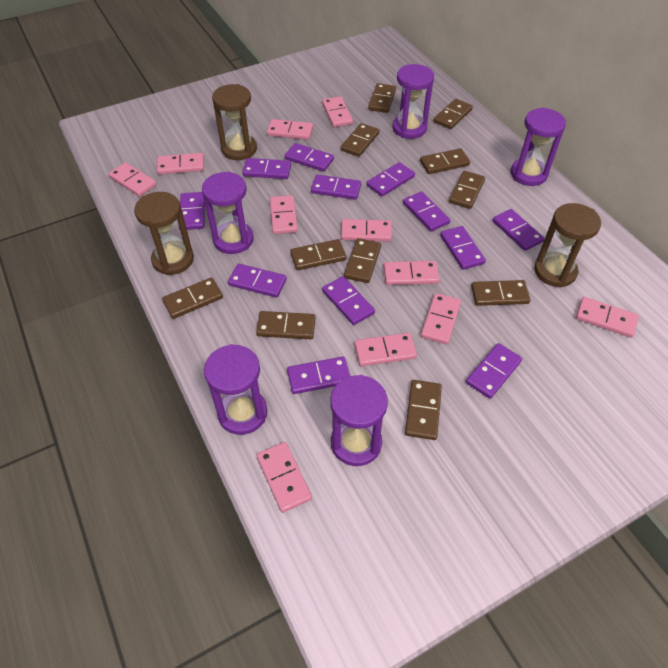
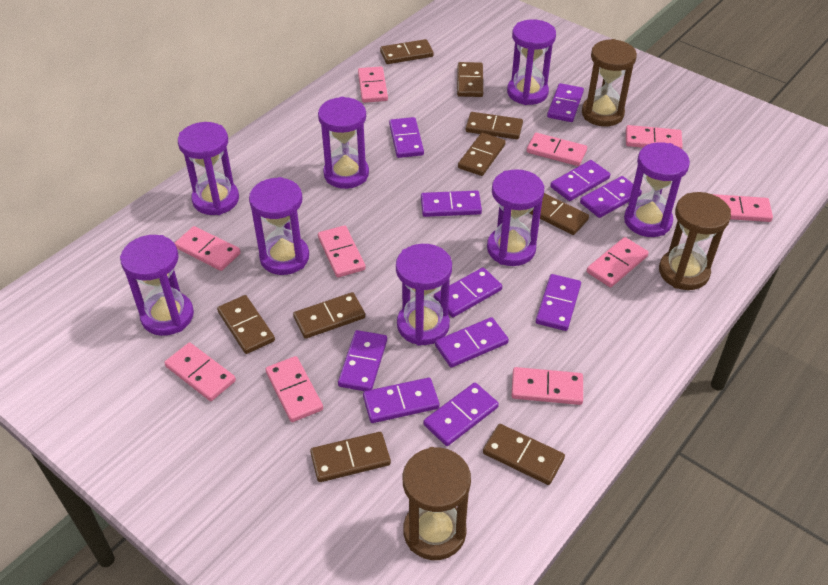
brown domino: [162,277,223,319] [256,311,316,339] [290,239,346,270] [340,123,379,157] [344,238,381,283] [368,83,396,113] [405,380,442,440] [420,148,470,174] [433,99,473,129] [449,171,485,209] [471,280,531,306] = 11 -> [217,295,275,354] [293,292,365,339] [310,432,391,482] [380,39,434,64] [457,62,483,97] [458,133,506,176] [466,112,523,139] [483,424,565,485] [529,193,589,235] = 9
pink domino: [108,162,157,196] [157,153,204,174] [257,442,312,513] [267,119,313,140] [270,195,298,234] [322,96,353,127] [341,219,392,242] [354,333,417,366] [384,261,439,285] [421,293,461,344] [576,297,639,338] = 11 -> [164,342,236,401] [174,226,241,271] [266,356,323,422] [318,225,366,278] [358,66,388,103] [511,367,583,405] [527,133,587,166] [587,237,649,287] [626,125,683,149] [713,194,773,222] = 10
purple domino: [179,192,205,230] [228,264,287,298] [242,158,291,179] [284,143,334,172] [287,356,350,394] [311,175,361,200] [322,276,375,325] [366,162,415,197] [403,191,450,231] [440,226,486,270] [466,343,522,399] [492,209,544,251] = 12 -> [338,330,387,391] [363,378,440,423] [389,117,424,158] [421,191,482,217] [424,383,499,446] [434,268,502,317] [435,317,509,368] [536,274,581,331] [547,83,584,122] [550,160,610,201] [580,176,642,218] = 11
purple hourglass: [202,172,254,254] [204,344,267,435] [330,375,388,466] [392,64,434,139] [511,108,566,186] = 5 -> [120,235,194,336] [178,122,239,215] [249,177,309,275] [318,97,369,189] [396,244,452,346] [487,169,544,266] [507,19,556,105] [624,142,690,237] = 8

